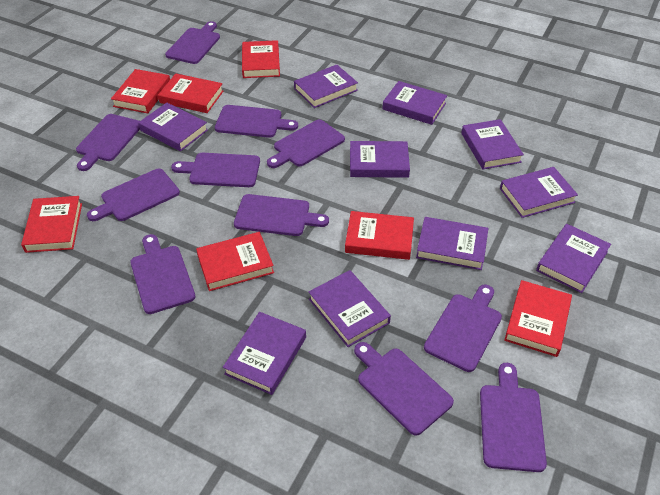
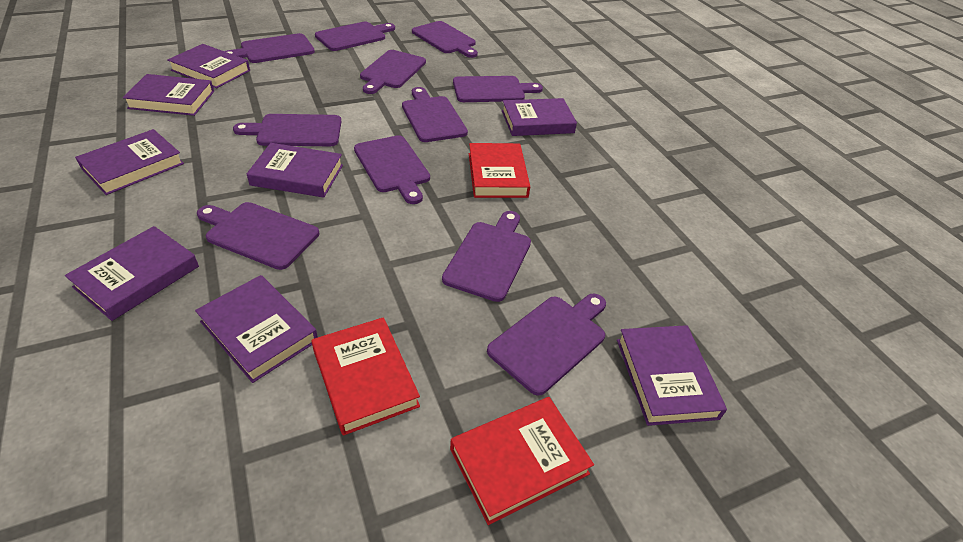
purple book: [138,103,208,151] [223,312,306,395] [294,65,358,108] [309,270,391,347] [350,141,410,178] [382,81,447,125] [416,217,488,270] [461,119,524,169] [500,167,578,218] [536,224,611,293] = 10 -> [65,226,199,321] [75,129,184,195] [123,74,214,116] [167,44,250,88] [195,275,318,383] [247,143,343,197] [502,98,577,136] [617,325,727,426] = 8
red book: [21,196,82,253] [111,69,170,113] [158,73,223,113] [196,232,274,291] [242,40,280,78] [345,211,414,260] [504,280,572,357] = 7 -> [311,317,420,436] [450,397,594,525] [469,143,530,198] = 3

